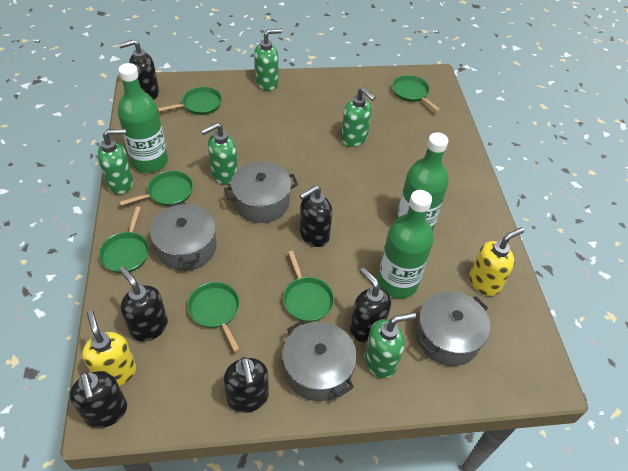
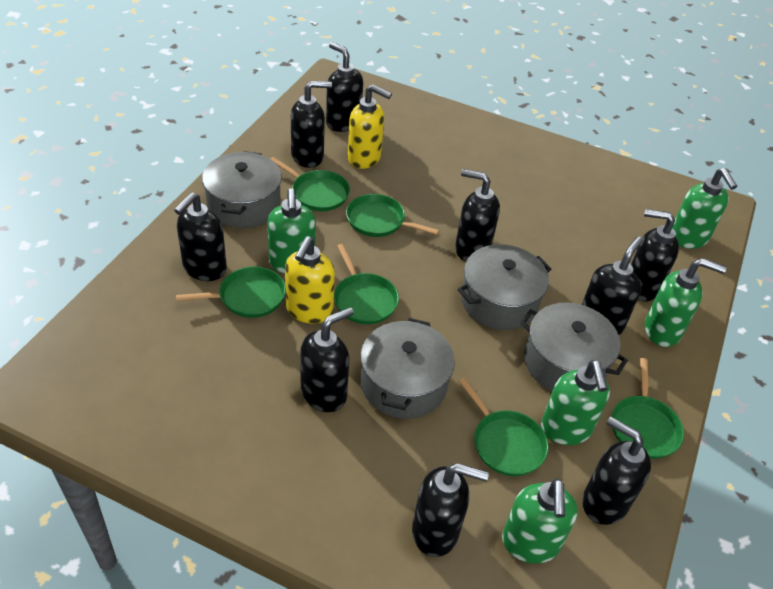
black soap dispenser: [70,371,127,428] [119,39,159,100] [119,267,168,342] [223,357,269,413] [299,186,332,247] [350,268,391,342] = 6 -> [174,193,227,281] [291,81,332,168] [300,307,354,412] [326,42,363,132] [412,463,489,557] [455,169,500,261] [582,237,643,335] [582,417,651,525] [631,209,679,302] = 9
green bottle: [117,63,168,173] [378,190,433,298] [396,132,449,232] = 3 -> none = 0

